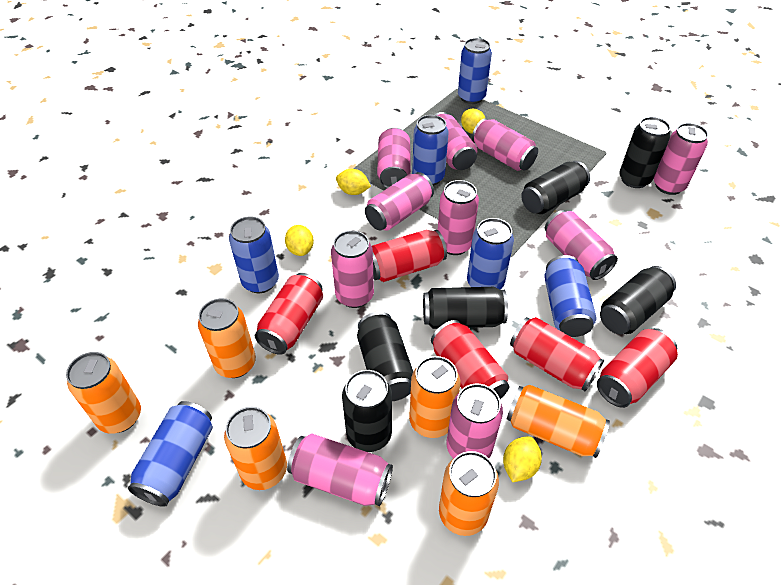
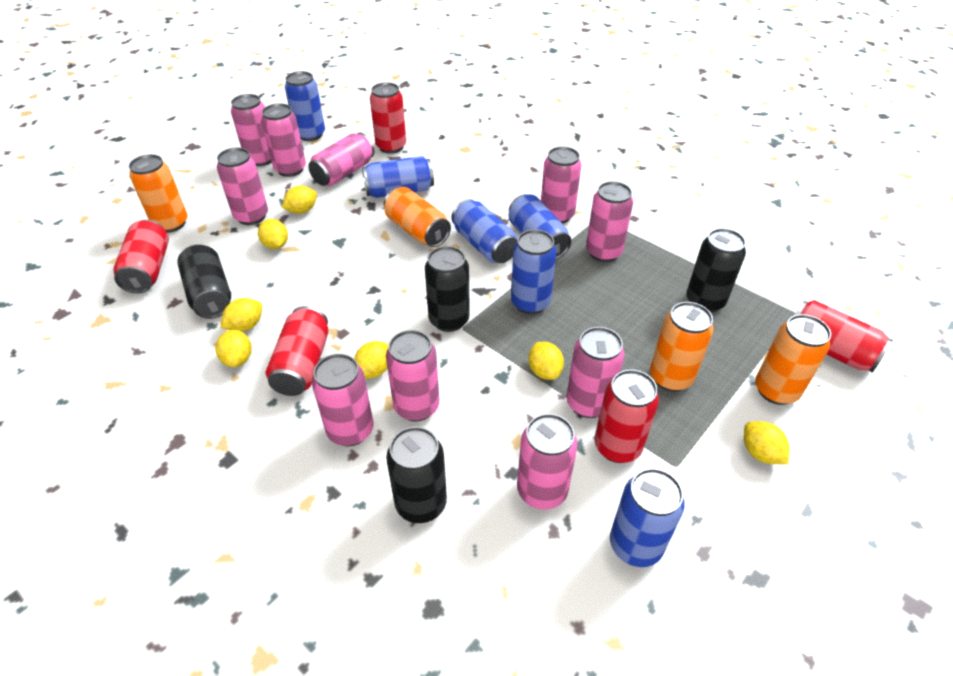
black can: [342,370,392,452] [357,312,413,401] [423,287,508,329] [521,161,590,214] [600,266,676,334] [619,117,671,188] = 6 -> [177,244,231,319] [386,427,447,523] [425,246,470,332] [686,228,746,313] = 4
orange can: [66,352,141,434] [198,298,256,378] [224,407,287,490] [409,356,460,438] [439,451,499,536] [507,385,610,458] = 6 -> [129,154,187,233] [384,187,451,247] [650,302,714,392] [755,314,831,405] = 4
yellow lemon: [285,225,314,256] [336,169,371,195] [461,109,485,134] [503,436,542,482] = 4 -> [216,330,252,367] [220,298,262,332] [258,219,288,249] [282,186,317,214] [354,341,389,378] [528,342,564,380] [744,421,789,464] = 7

